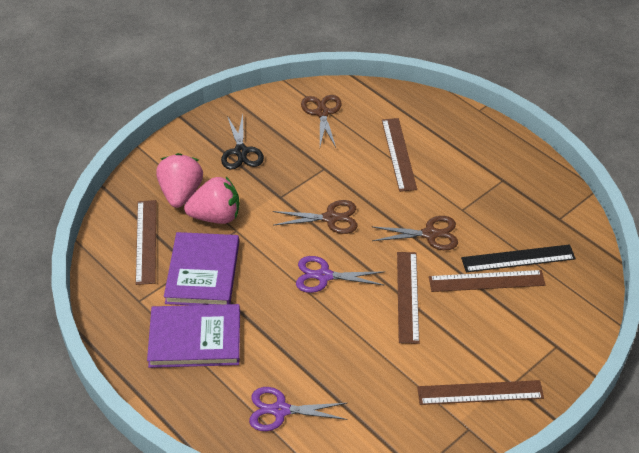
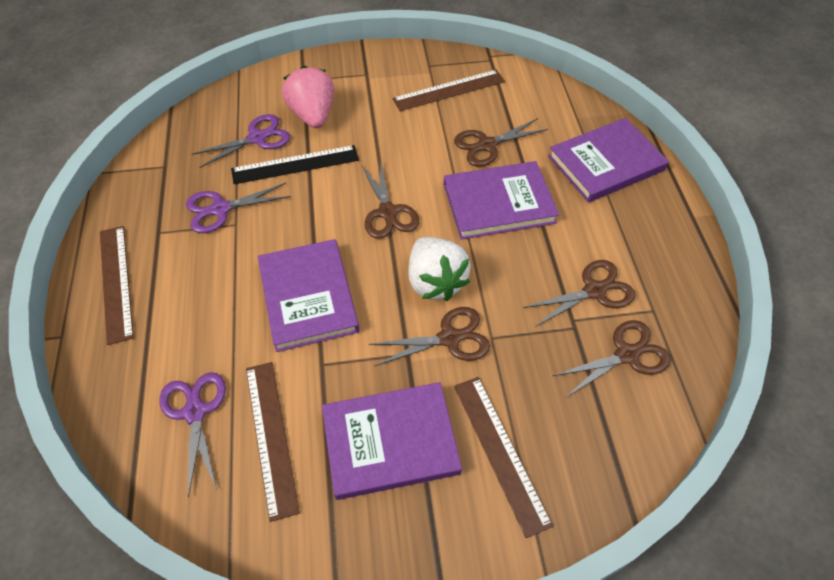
black scissors: [221,114,264,170] = 1 -> none = 0
brown ruler: [135,200,156,285] [382,118,417,192] [397,252,419,344] [417,380,544,405] [429,270,545,292] = 5 -> [100,226,134,345] [246,362,300,522] [392,70,505,111] [454,377,553,538] = 4
brown scissors: [273,200,358,234] [301,95,342,147] [371,216,458,250] = 3 -> [361,159,419,239] [369,307,490,366] [454,118,548,167] [523,260,635,327] [553,320,671,397] = 5
pink strawberry: [156,153,203,208] [184,177,239,224] = 2 -> [282,66,334,128] = 1
purple book: [147,304,240,368] [164,232,239,305] = 2 -> [258,239,360,352] [322,382,462,500] [444,161,559,240] [548,118,669,203] = 4
purple scissors: [249,387,347,431] [296,256,385,293] = 2 -> [159,372,226,498] [186,183,291,233] [192,114,290,168] = 3
white strawberry: none = 0 -> [409,237,471,301] = 1

